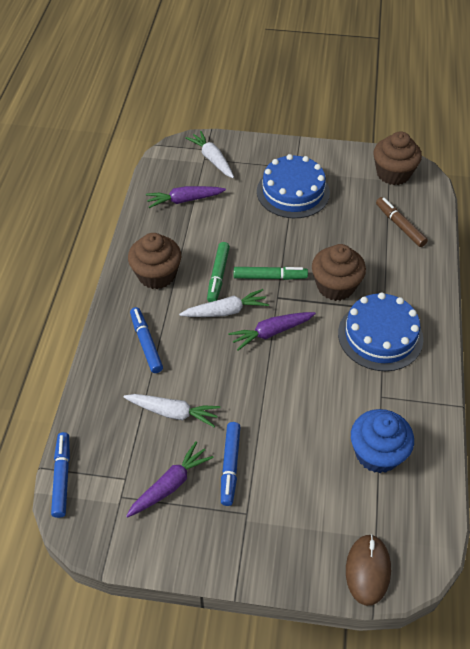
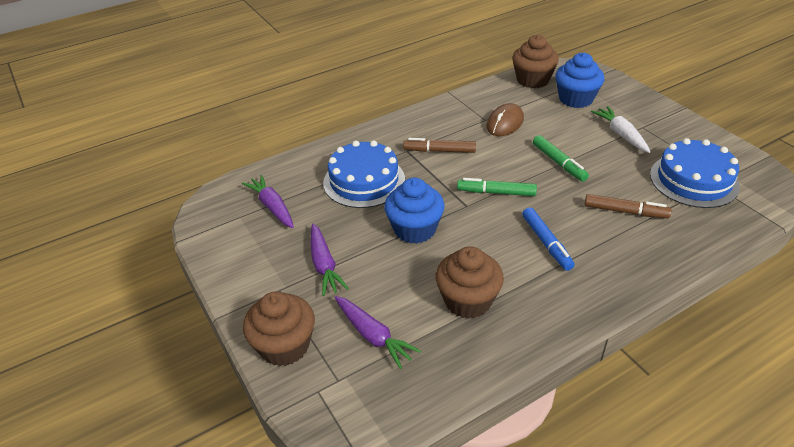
blue cupcake: [351,409,414,473] = 1 -> [384,178,445,244] [555,53,604,108] = 2
blue marker: [51,432,70,518] [130,307,163,373] [221,422,241,506] = 3 -> [522,207,575,271] = 1
brown marker: [376,197,428,247] = 1 -> [403,138,476,153] [585,194,671,218] = 2
white carrot: [124,394,220,427] [179,289,269,317] [186,131,234,178] = 3 -> [591,106,651,153] = 1

